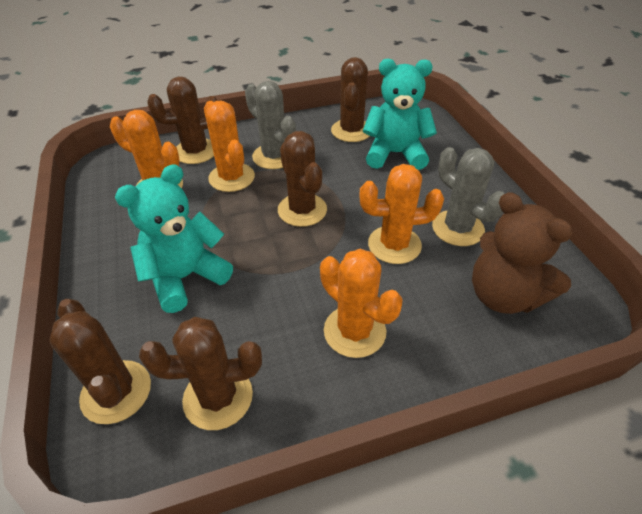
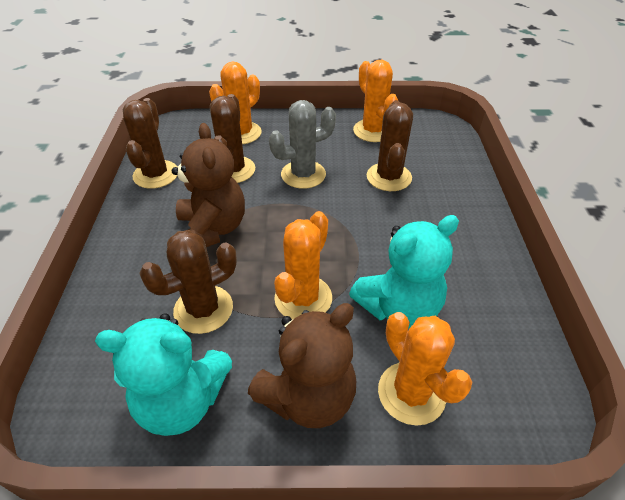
brown cactus: [49,299,151,424] [139,317,262,430] [147,77,218,164] [278,131,327,227] [331,57,369,142] = 5 -> [123,98,177,189] [139,230,237,334] [210,94,255,183] [367,100,413,191] = 4
brown teddy bear: [472,192,573,314] = 1 -> [172,123,245,247] [248,303,356,428] = 2
grey cactus: [245,81,296,169] [432,147,504,246] = 2 -> [269,100,336,189] = 1

